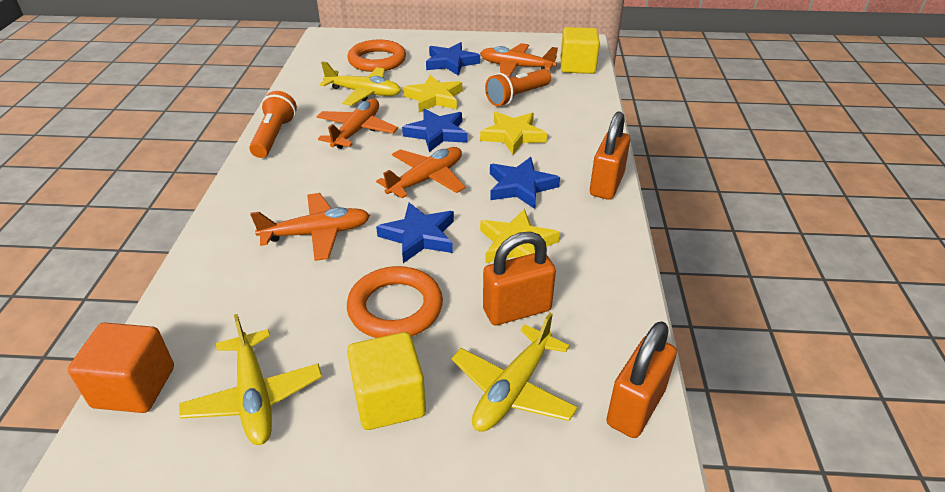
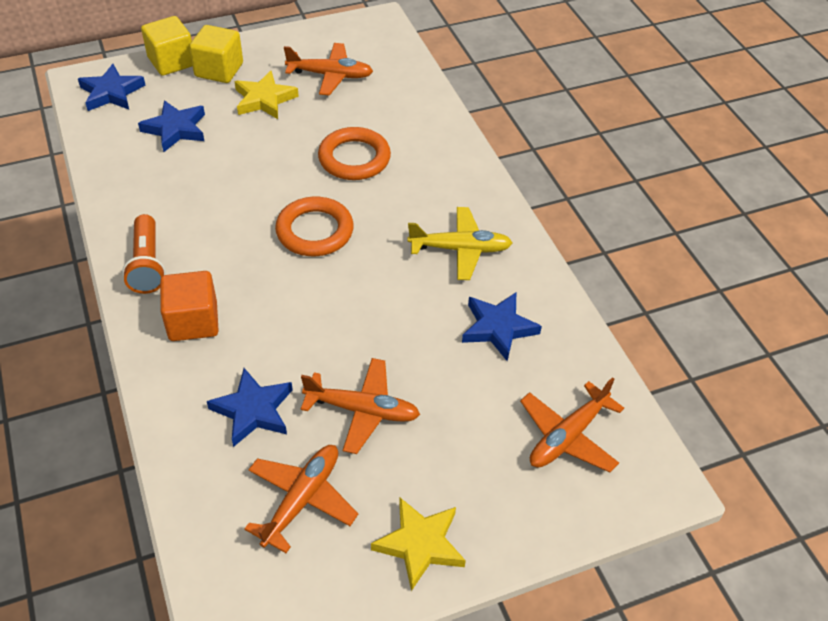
orange flashlight: [249,91,297,158] [485,69,551,106] = 2 -> [122,214,166,294] = 1
orange padlock: [483,232,556,325] [590,111,630,200] [606,321,677,438] = 3 -> none = 0
yellow plane: [179,314,322,445] [319,61,401,106] [451,313,578,432] = 3 -> [408,207,512,280] = 1
yellow star: [403,75,462,112] [480,112,547,154] [480,209,560,263] = 3 -> [234,70,299,119] [371,498,466,591] = 2

